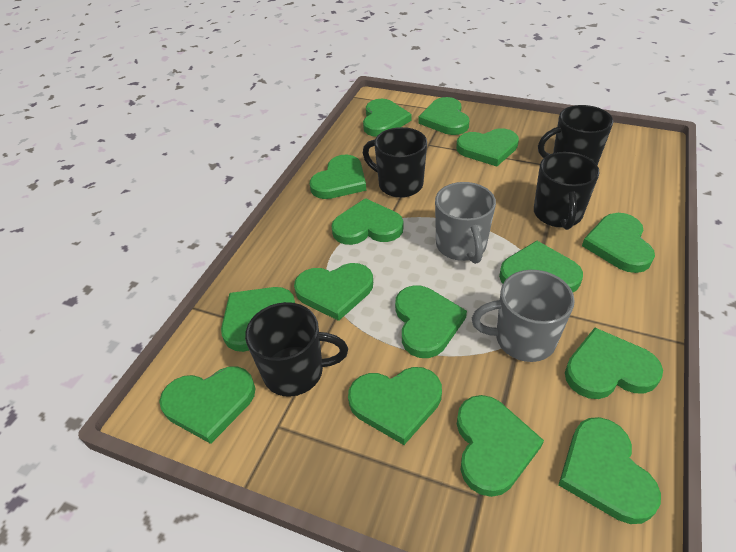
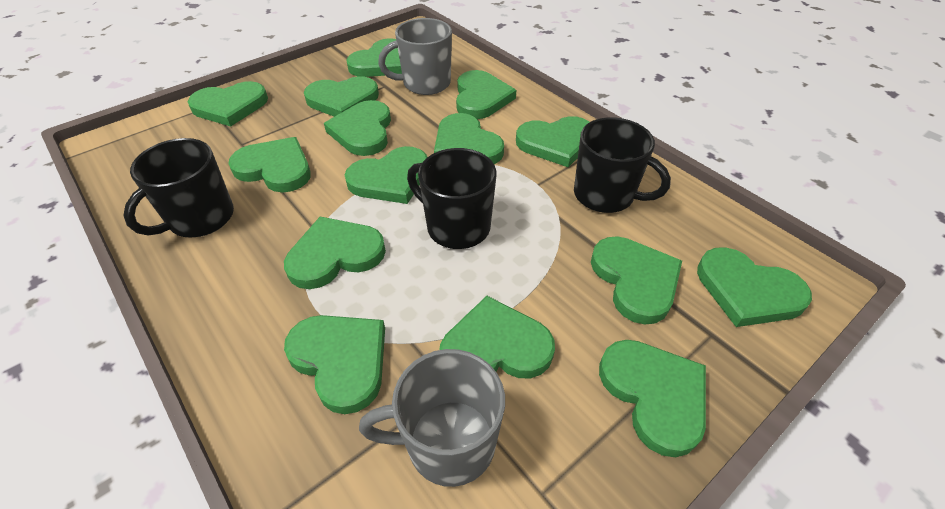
black mug: [245,302,348,397] [363,127,427,198] [534,152,600,230] [538,105,613,165] = 4 -> [123,138,234,237] [407,148,496,249] [574,117,671,213] = 3

